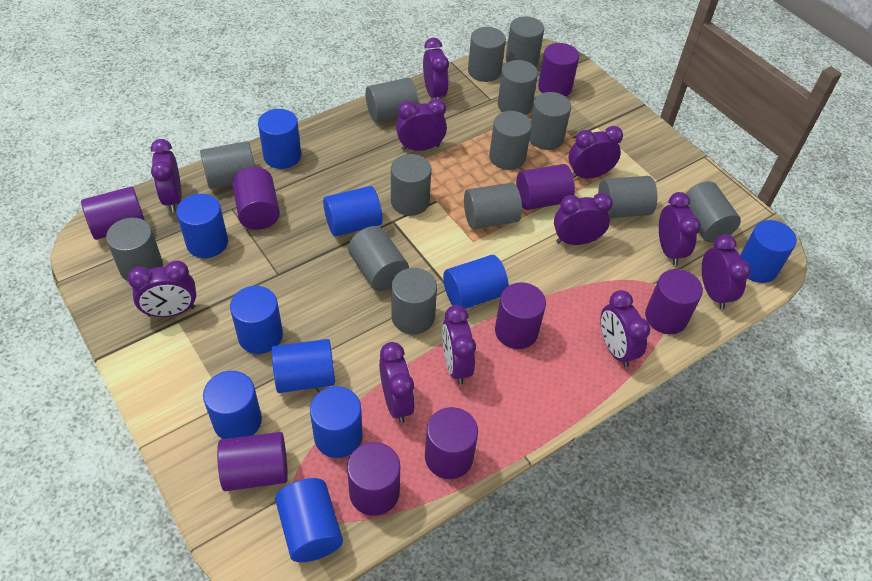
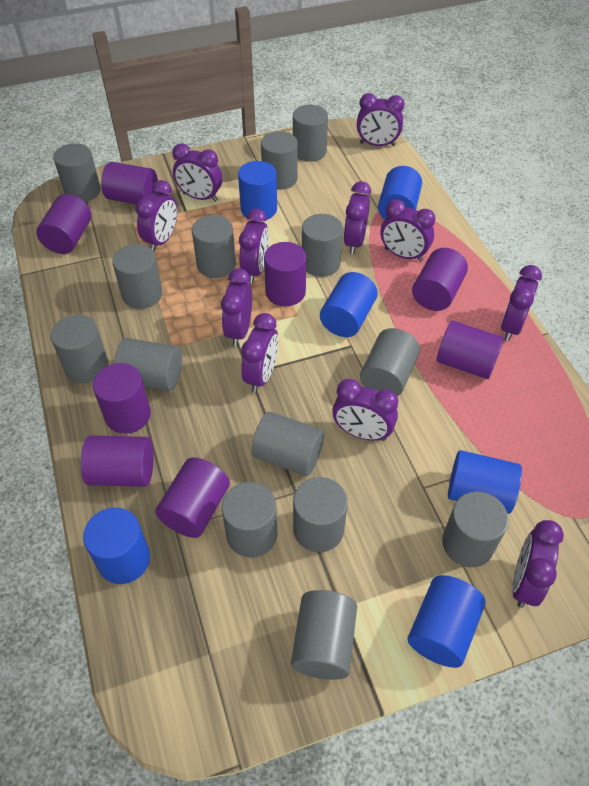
blue cylinder: [176,194,228,258] [203,371,262,439] [230,286,283,354] [258,109,301,169] [271,339,335,393] [275,478,343,562] [310,386,363,458] [323,186,383,237] [443,255,509,309] [740,220,797,283] = 10 -> [83,508,150,584] [238,161,277,219] [320,272,378,337] [378,166,422,219] [408,575,485,668] [448,450,522,514] = 6
purple cylinder: [81,186,144,240] [217,432,288,491] [232,167,280,230] [347,442,400,516] [425,407,478,479] [495,282,546,349] [516,164,575,210] [538,43,579,97] [645,269,703,334] = 9 -> [36,194,91,254] [81,435,153,487] [93,363,151,434] [101,162,158,204] [155,457,230,538] [264,242,306,306] [412,248,468,311] [437,321,504,379] = 8

